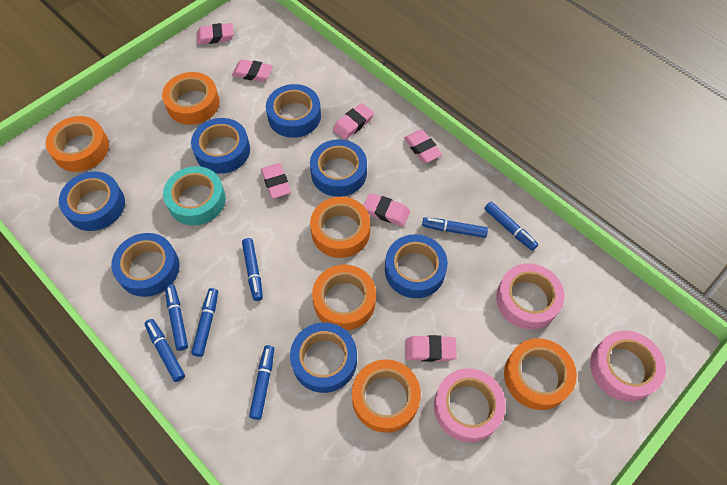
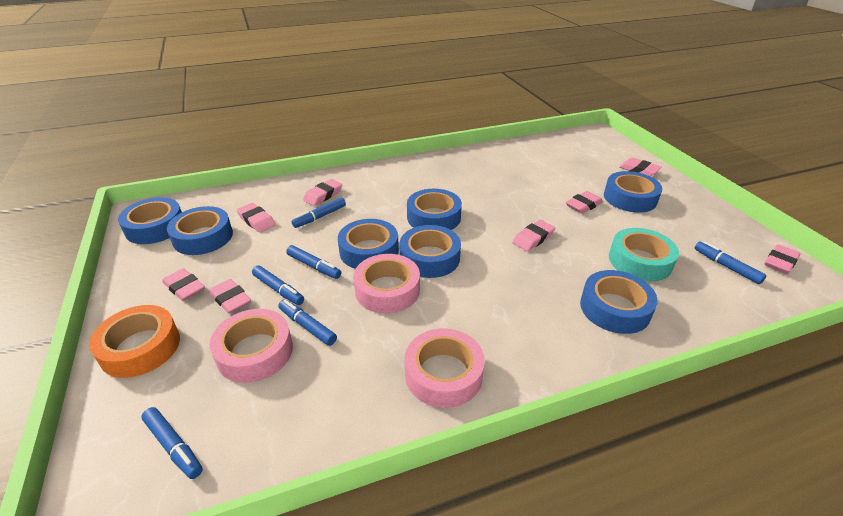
blue marker: [145,319,185,382] [165,285,188,351] [191,288,218,357] [242,238,263,301] [249,345,274,420] [422,217,488,238] [484,202,538,251] = 7 -> [141,407,203,479] [252,265,304,305] [278,299,337,346] [286,245,341,279] [292,197,346,228] [694,241,766,284] = 6
orange tape: [46,116,109,172] [162,72,219,125] [310,197,370,258] [312,264,376,331] [352,359,421,433] [504,338,577,410] = 6 -> [89,305,180,378] = 1
pink eraser: [196,23,234,45] [232,59,273,82] [261,163,291,198] [333,103,374,140] [364,193,410,226] [404,130,442,163] [406,335,457,362] = 7 -> [162,268,205,301] [209,279,251,314] [237,203,276,233] [303,179,342,206] [512,220,555,251] [566,191,603,214] [619,158,661,176] [764,244,800,274] = 8

